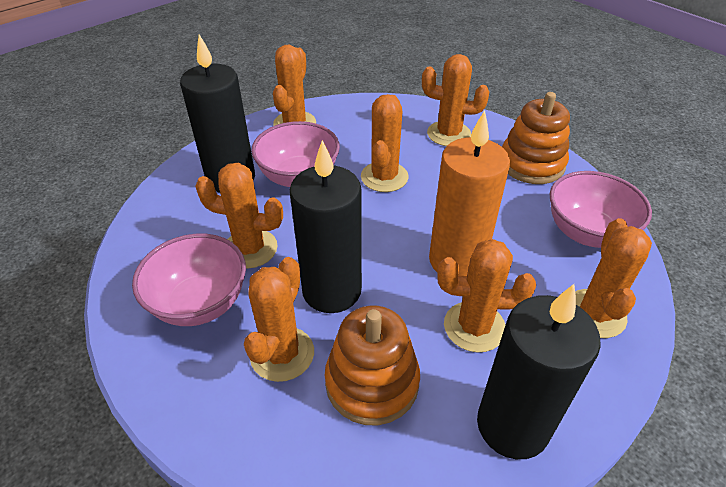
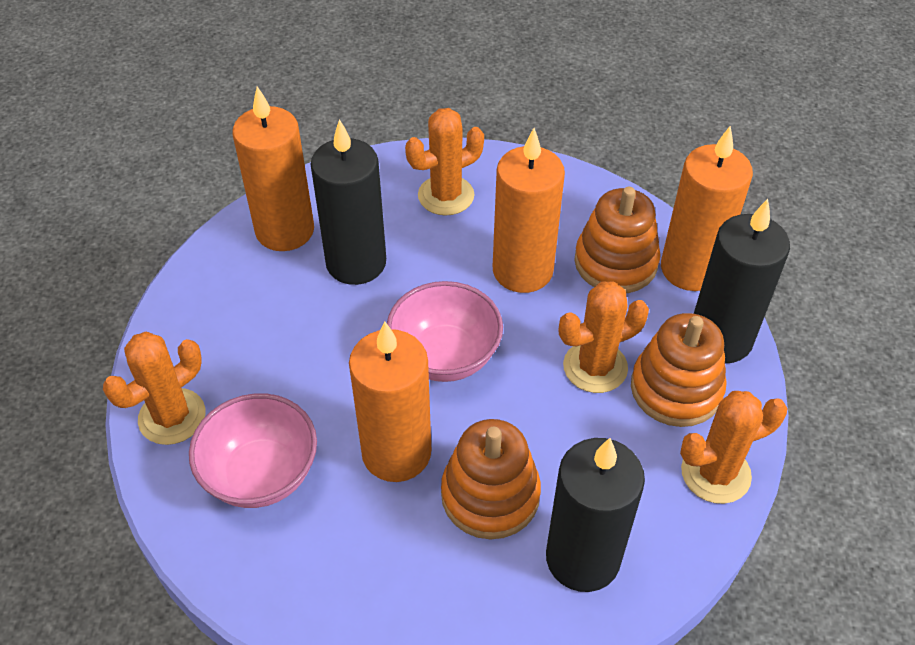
orange cactus: [195,163,283,269] [244,257,314,382] [273,45,316,126] [361,94,409,192] [422,54,489,146] [437,239,536,352] [575,218,652,338] = 7 -> [103,332,206,445] [405,108,484,216] [559,281,649,393] [680,391,788,504] = 4
orange candle: [429,110,510,276] = 1 -> [233,86,314,251] [349,321,431,482] [493,128,565,293] [661,126,753,291] = 4
orange stacking toy: [325,305,420,426] [502,92,570,184] = 2 -> [441,419,541,539] [574,187,661,293] [631,313,727,427] = 3
pink bowl: [132,234,246,326] [251,121,340,187] [550,171,652,248] = 3 -> [189,393,317,508] [387,281,503,382] = 2

